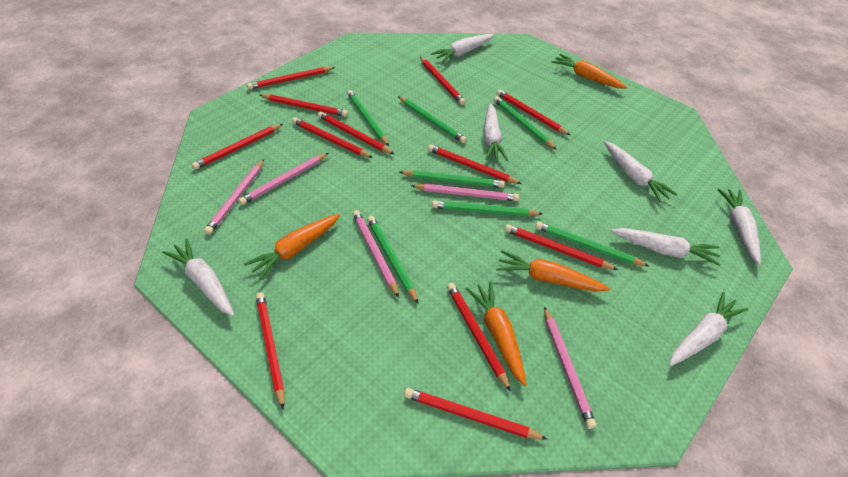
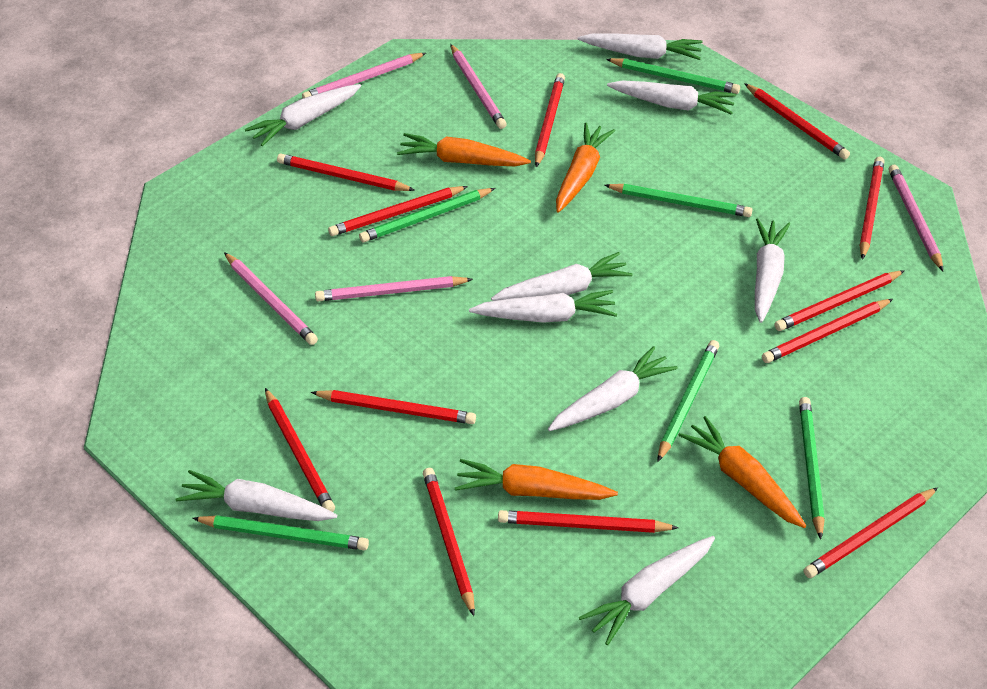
green pencil: [347,90,389,146] [367,216,419,304] [398,96,467,143] [399,170,505,188] [432,201,543,216] [494,96,557,150] [535,222,649,266] = 7 -> [192,515,369,550] [359,188,495,242] [604,184,752,217] [606,58,740,94] [657,340,719,462] [799,397,825,540] = 6
white carrot: [162,238,234,317] [431,34,494,63] [483,103,508,161] [604,141,678,203] [611,228,721,266] [669,292,748,366] [717,188,761,265] = 7 -> [176,470,337,521] [245,84,361,147] [469,290,617,323] [491,252,633,301] [548,346,678,431] [578,33,702,60] [579,536,715,645] [607,80,736,115] [755,219,790,323] = 9

